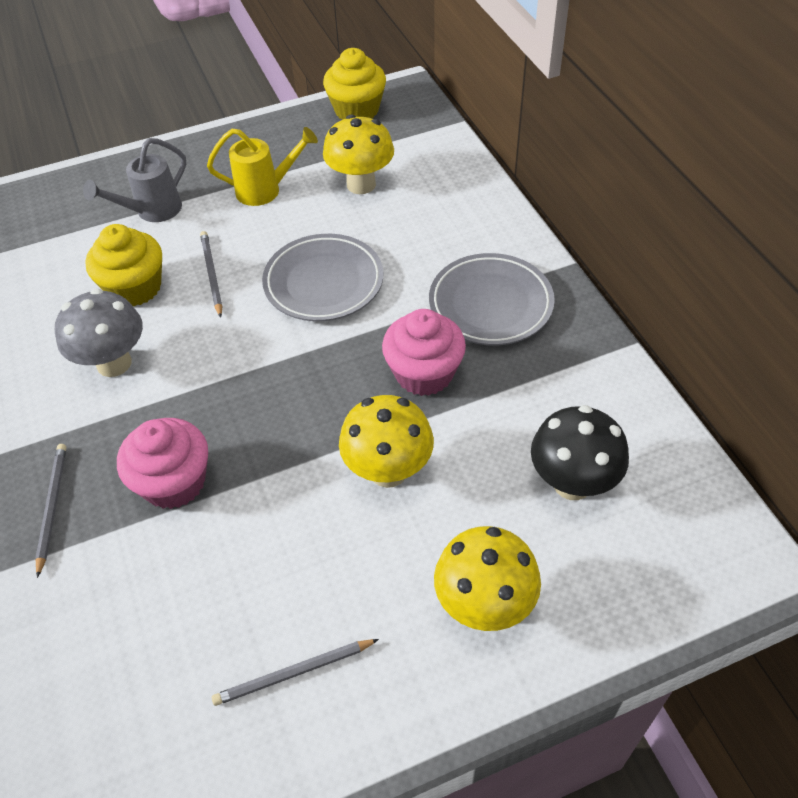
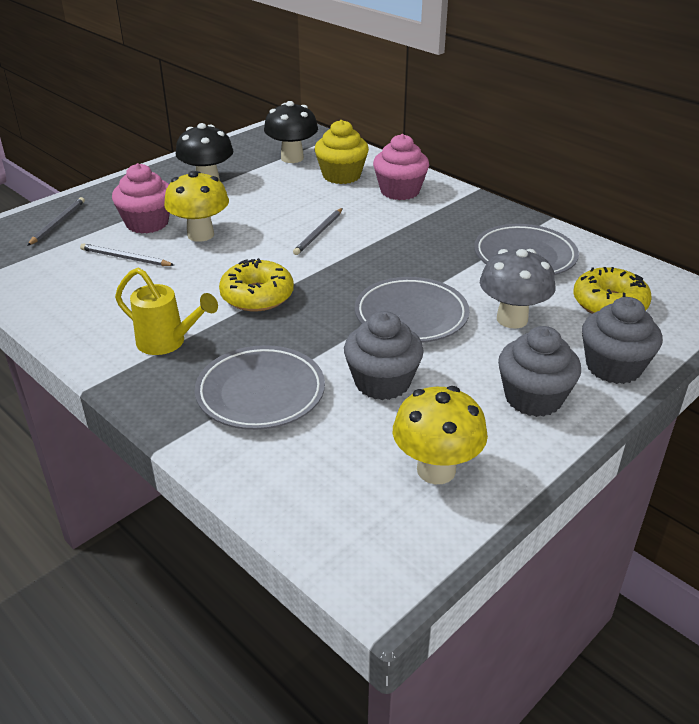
black mushroom: [531,405,629,500] = 1 -> [176,123,233,181] [264,101,318,163] = 2
grey cupcake: none = 0 -> [344,311,424,400] [498,326,581,417] [582,297,662,384] = 3
grey plate: [262,234,383,321] [429,253,555,345] = 2 -> [195,345,325,430] [355,277,469,343] [474,224,579,275] = 3
grey watering can: [83,138,186,222] = 1 -> none = 0
yellow cupcake: [85,224,162,306] [323,48,386,120] = 2 -> [315,120,369,184] = 1
yellow donut: none = 0 -> [219,258,294,311] [573,267,652,314] = 2
yellow mushroom: [323,115,394,194] [339,395,434,488] [434,526,541,631] = 3 -> [164,171,229,242] [393,386,488,484] = 2

